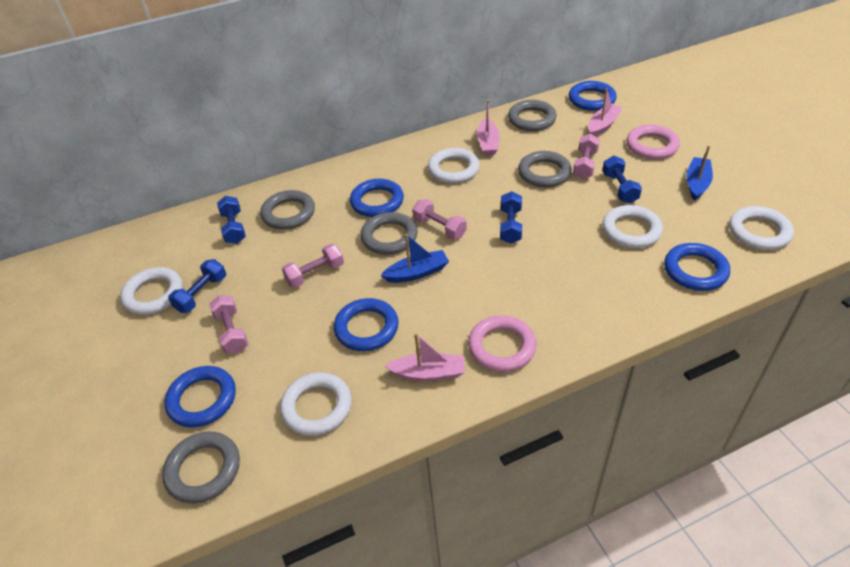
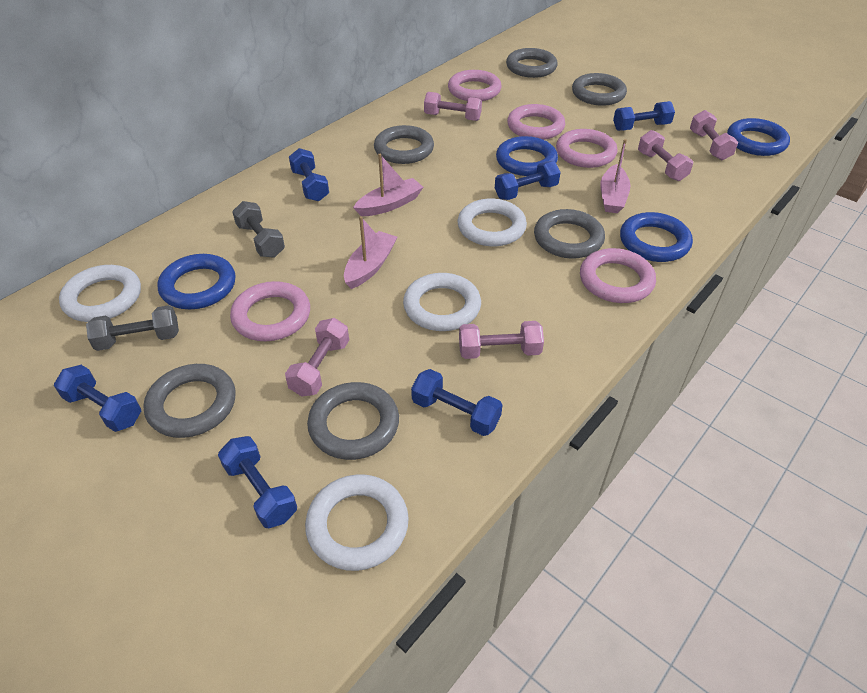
blue boat: [380,234,449,283] [687,145,713,201] = 2 -> none = 0
blue dumbbell: [168,259,226,313] [217,196,246,244] [500,191,522,244] [602,156,642,203] = 4 -> [54,365,141,432] [218,436,297,528] [289,148,329,201] [411,369,503,436] [495,161,561,200] [613,101,675,131] = 6
blue ring: [164,366,236,427] [334,298,399,351] [350,179,404,217] [569,81,617,111] [664,243,730,291] = 5 -> [158,254,235,309] [496,136,558,176] [620,212,693,262] [727,118,790,156] = 4
grey dumbbell: none = 0 -> [86,305,179,351] [232,201,285,258] = 2
grey ring: [162,432,240,503] [260,190,315,230] [361,212,418,255] [508,100,557,131] [518,151,572,188] = 5 -> [144,364,236,438] [307,382,399,460] [374,125,434,164] [506,48,558,78] [534,209,605,259] [572,73,627,106] = 6
pink dumbbell: [209,295,248,353] [282,244,344,288] [413,199,467,240] [573,134,600,179] = 4 -> [285,318,349,396] [424,92,482,121] [459,321,544,359] [638,130,693,181] [690,110,738,160] = 5
pink ring: [468,315,536,372] [626,125,680,159] = 2 -> [230,281,310,341] [448,70,502,101] [507,104,565,140] [556,129,617,168] [580,248,656,303] = 5
white ring: [120,267,183,315] [280,372,352,436] [428,148,480,184] [602,205,663,248] [729,206,794,250] = 5 -> [59,265,141,322] [305,474,409,571] [403,273,481,331] [458,199,527,246] = 4

